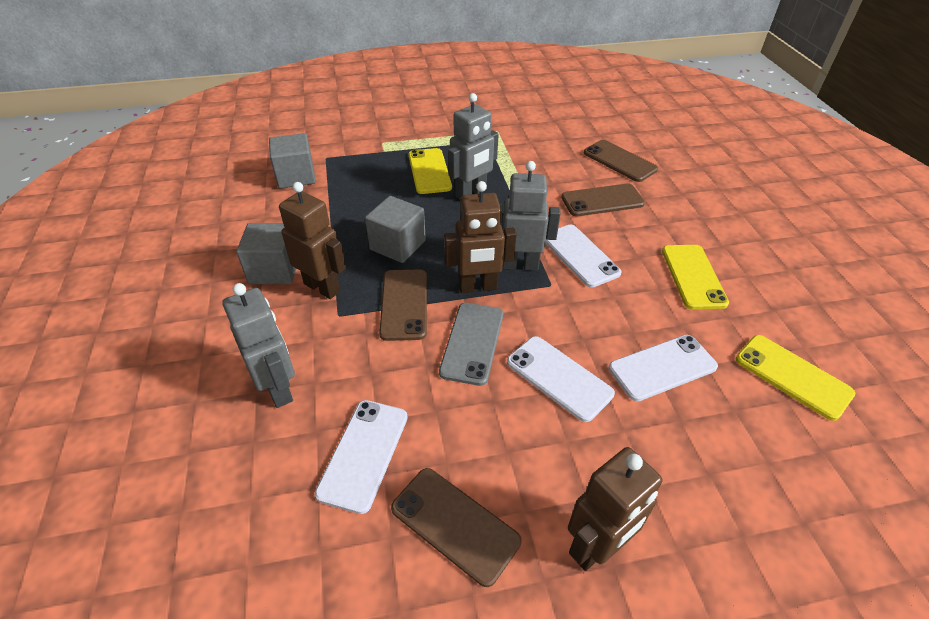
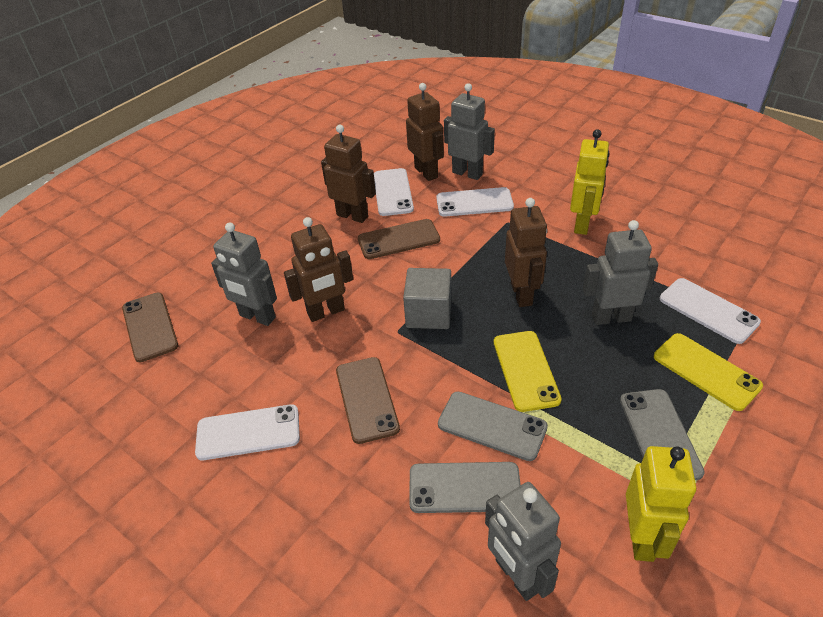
brown phone: [379,270,427,341] [391,468,521,587] [561,183,645,216] [584,140,658,182] = 4 -> [122,293,178,362] [336,357,400,444] [358,219,440,259] = 3
brown robot: [279,182,346,299] [444,181,517,293] [568,447,663,571] = 3 -> [284,217,353,322] [321,125,376,223] [406,83,444,181] [505,198,547,307] = 4
grey cube: [236,223,296,284] [269,133,316,188] [365,196,426,263] = 3 -> [403,268,452,329] = 1
grey phone: [439,303,503,386] = 1 -> [409,462,521,513] [438,392,548,461] [620,389,705,480] = 3
grey robot: [222,283,295,408] [448,93,499,200] [500,161,561,271] = 3 -> [211,222,277,326] [444,83,495,180] [485,482,561,601] [583,220,658,325] = 4
yellow phone: [409,148,452,194] [662,245,729,309] [736,335,855,421] = 3 -> [494,331,562,412] [654,333,763,411] = 2
yellow robot: none = 0 -> [570,129,610,235] [626,446,696,562] = 2

